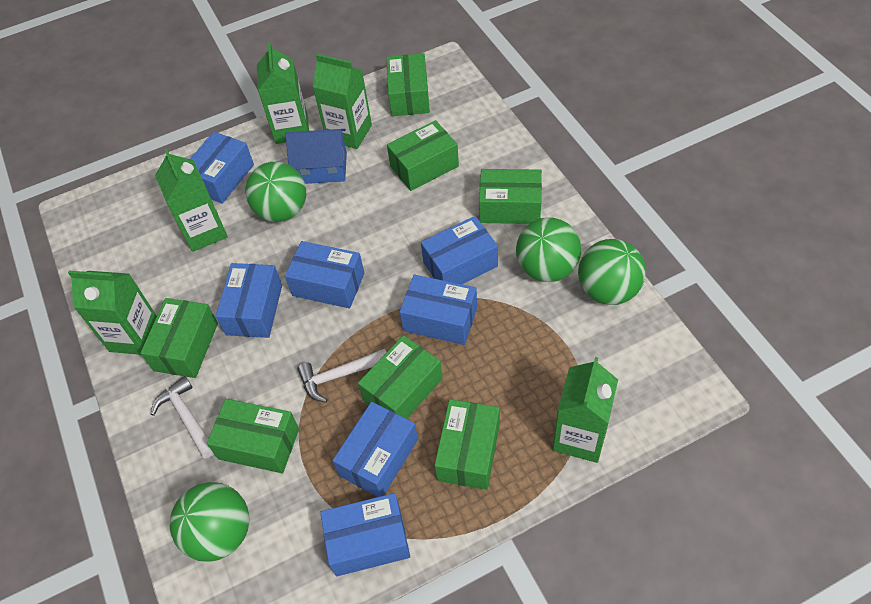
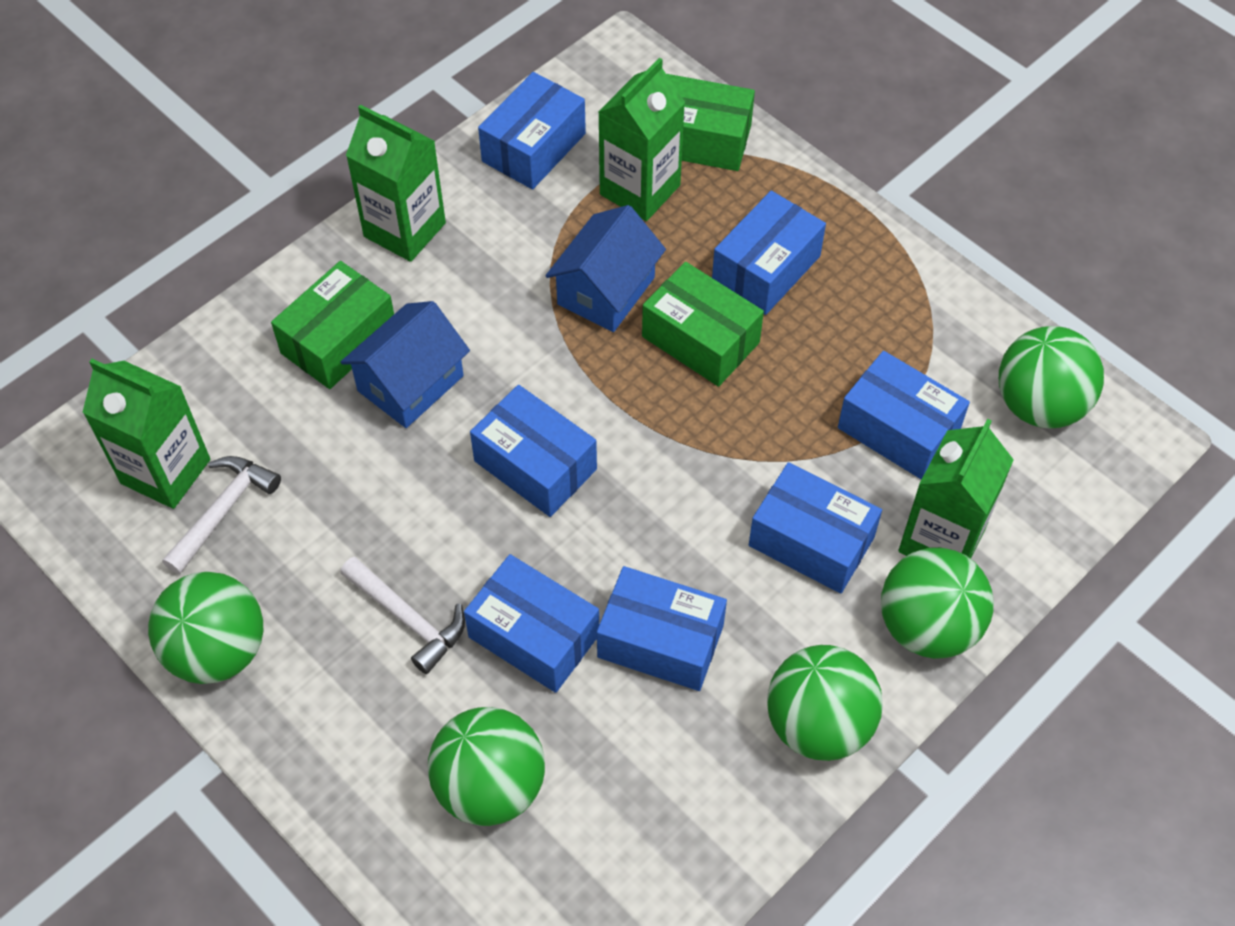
blue house: [285,129,347,184] = 1 -> [341,301,470,428] [546,205,666,332] = 2
green ball: [170,482,249,562] [245,162,306,222] [516,217,581,282] [578,239,646,305] = 4 -> [148,572,263,684] [428,707,545,826] [767,645,883,761] [881,547,994,659] [999,326,1104,429] = 5
green box: [140,298,218,378] [207,399,299,473] [358,335,443,419] [387,53,430,116] [387,120,459,191] [434,399,500,490] [479,169,542,224] = 7 -> [271,261,394,389] [642,262,764,387] [667,74,755,171] = 3
green carton: [68,271,157,355] [155,148,228,252] [257,42,309,144] [312,54,372,149] [553,357,618,463] = 5 -> [82,359,210,509] [346,105,446,262] [598,58,685,221] [898,419,1014,559] = 4

